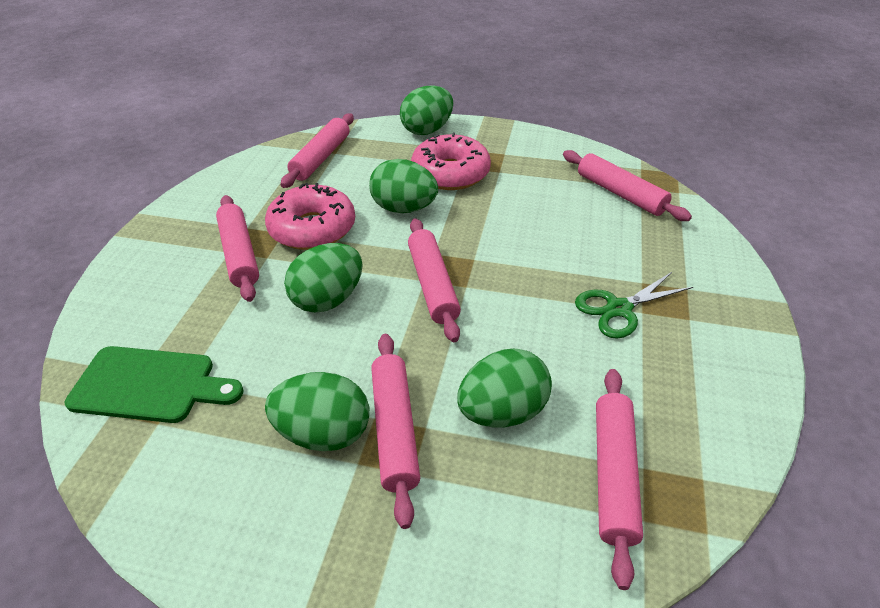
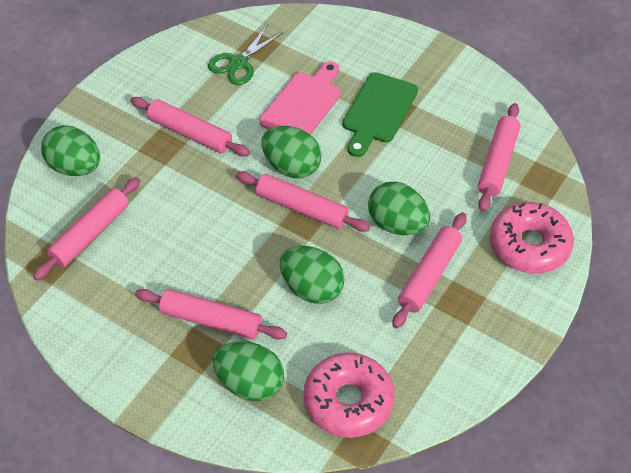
pink cutting board: none = 0 -> [259,61,341,135] = 1

